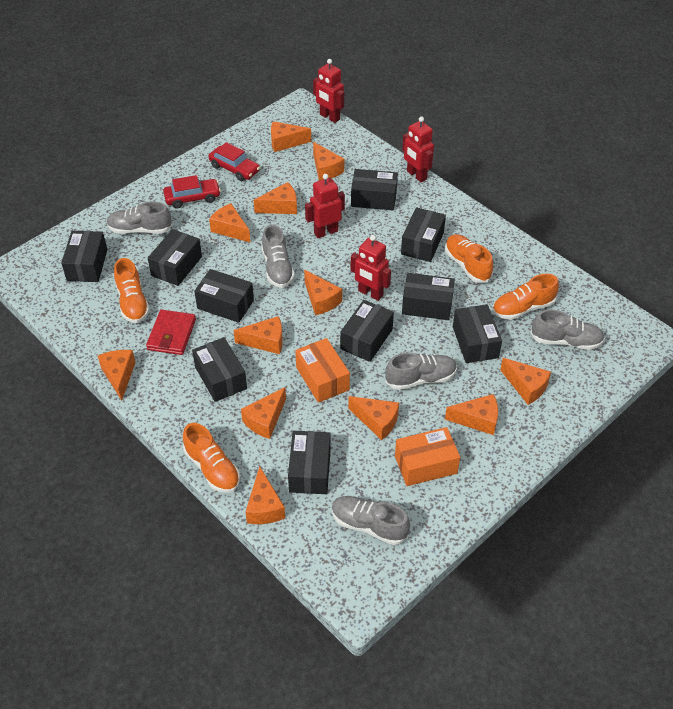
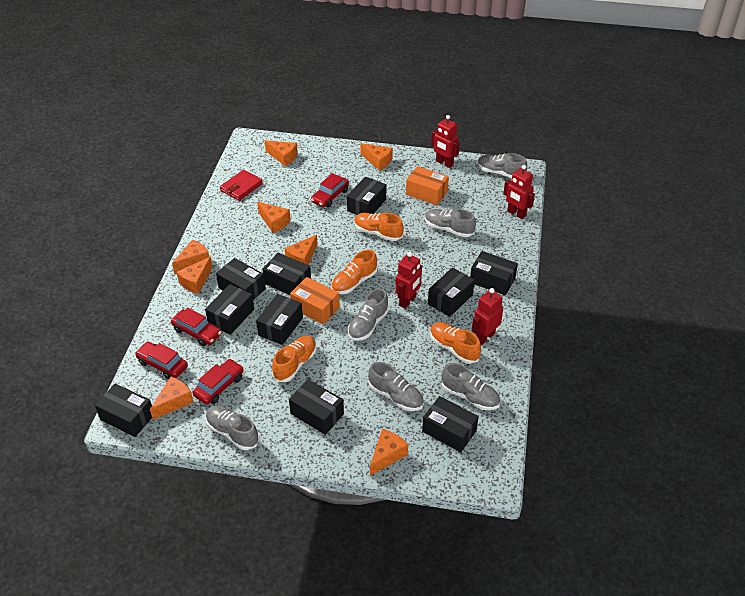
grey shoe: [107,201,172,234] [262,224,295,288] [332,496,410,545] [385,352,457,390] [531,310,605,350] = 5 -> [206,406,259,450] [348,288,389,341] [368,362,424,411] [425,209,476,237] [442,363,500,410] [478,153,527,178] = 6
orange cheese: [98,350,136,401] [209,203,250,242] [233,316,283,354] [241,387,286,439] [246,466,285,524] [254,182,297,214] [271,121,311,152] [304,270,342,315] [313,142,344,181] [348,396,399,440] [445,394,498,435] [500,358,551,405] = 12 -> [150,376,194,420] [172,240,209,274] [177,257,213,294] [257,202,291,233] [265,140,298,166] [285,235,318,265] [361,143,393,170] [370,429,408,476] = 8
red car: [163,175,221,209] [208,142,260,181] = 2 -> [135,342,188,379] [171,308,221,346] [193,359,244,405] [311,173,349,207] = 4

